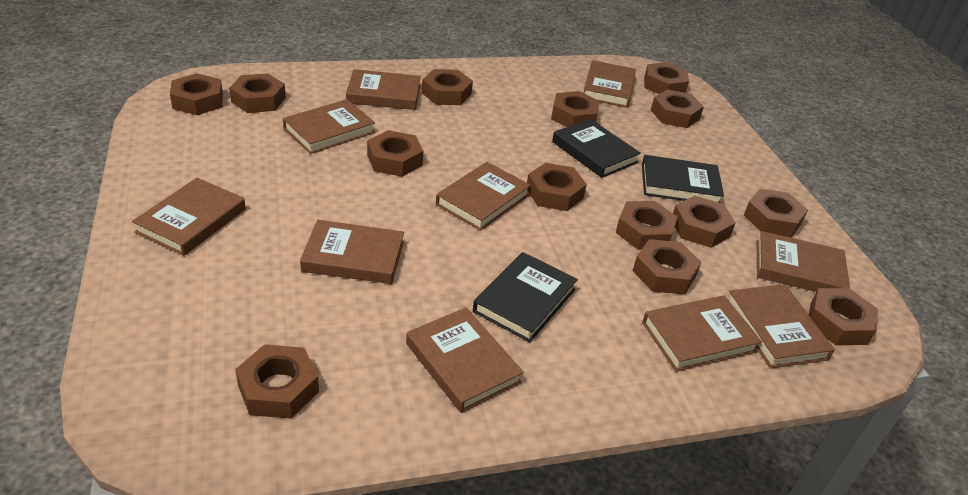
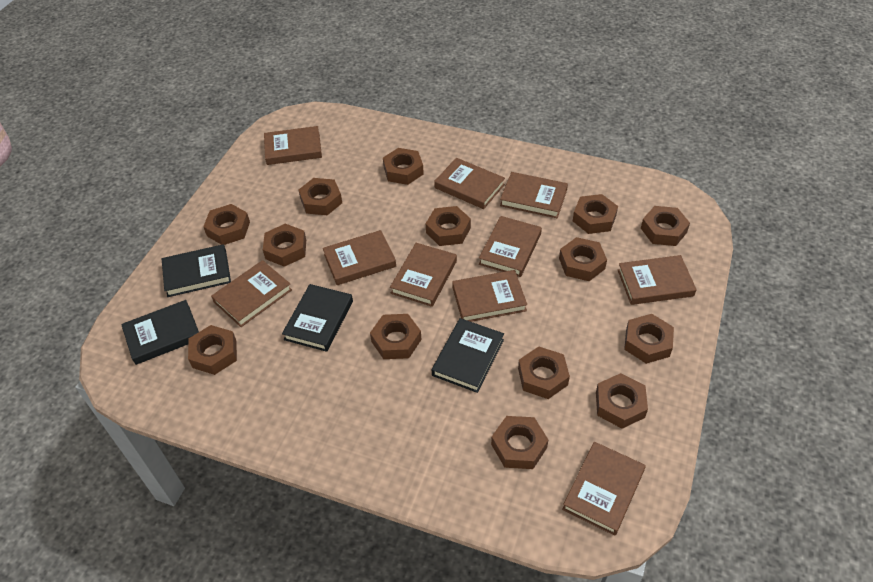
black book: [473,252,578,342] [552,119,641,178] [642,155,724,203] = 3 -> [121,300,199,365] [162,244,231,297] [282,284,353,352] [432,318,504,393] = 4

